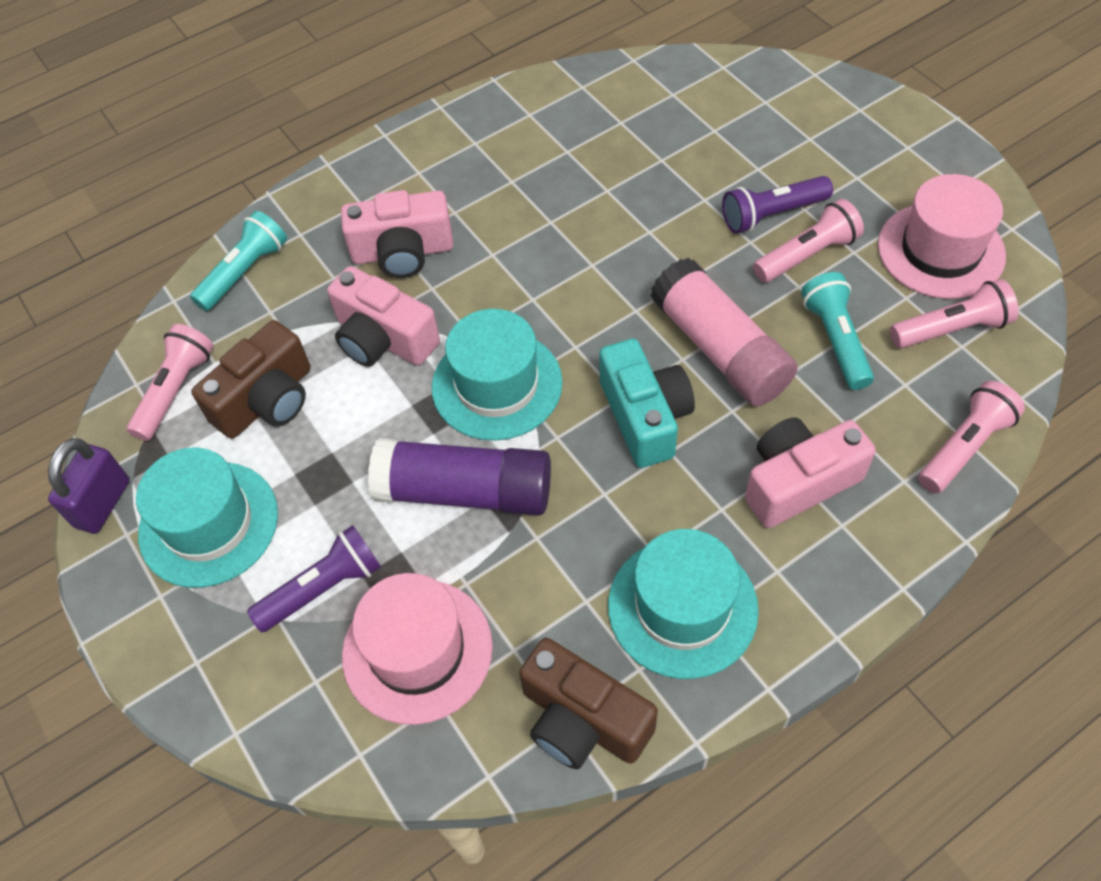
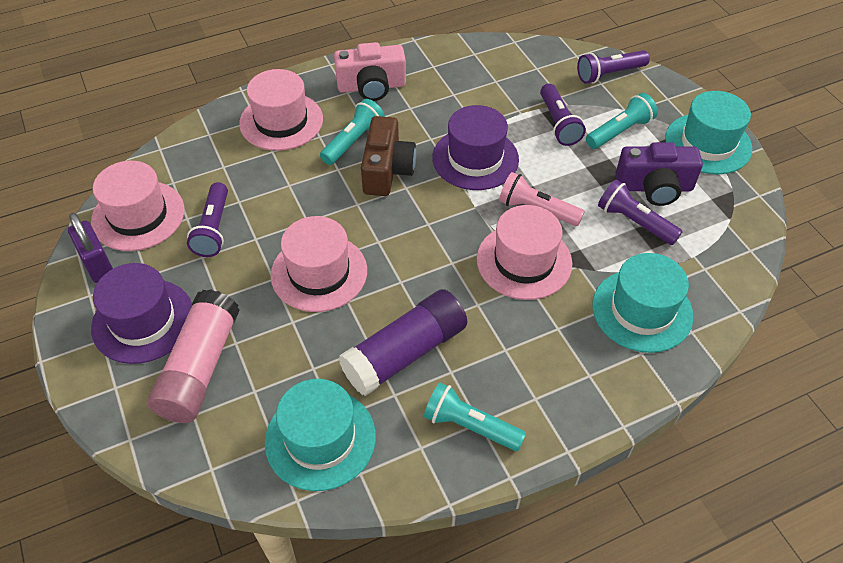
brown camera: [191,320,311,439] [519,638,658,769] = 2 -> [361,116,416,196] = 1
pink camera: [327,266,440,367] [341,190,453,278] [745,417,876,528] = 3 -> [334,42,406,101] = 1
pink flashlight: [127,324,214,441] [753,199,864,283] [890,279,1019,348] [918,381,1025,493] = 4 -> [499,172,585,226] = 1
pink hat: [342,573,493,725] [878,174,1006,299] = 2 -> [91,161,184,251] [239,69,323,151] [271,216,367,312] [477,205,572,300] = 4
purple camera: none = 0 -> [616,142,703,206] = 1
purple flashlight: [247,525,381,632] [722,176,833,234] = 2 -> [187,182,228,257] [540,84,586,146] [577,50,650,84] [598,180,683,245] = 4
purple hat: none = 0 -> [91,263,192,364] [432,105,519,190] = 2
turquoise camera: [599,339,695,468] = 1 -> none = 0
turquoise flashlight: [190,211,287,311] [801,272,874,390] = 2 -> [320,99,385,165] [424,382,526,451] [586,93,658,149] = 3

